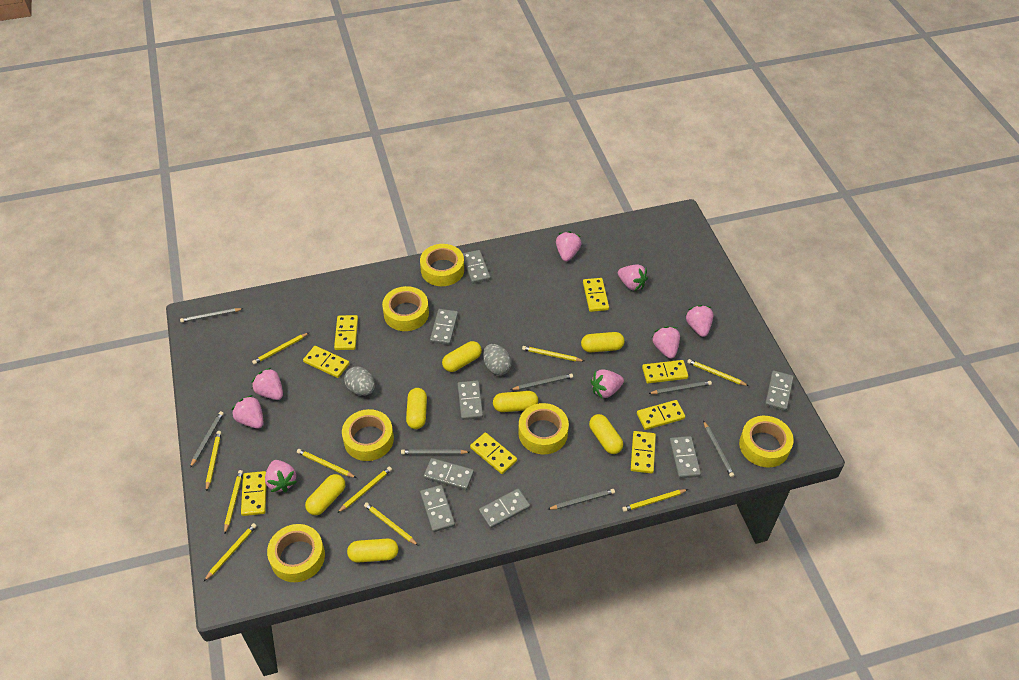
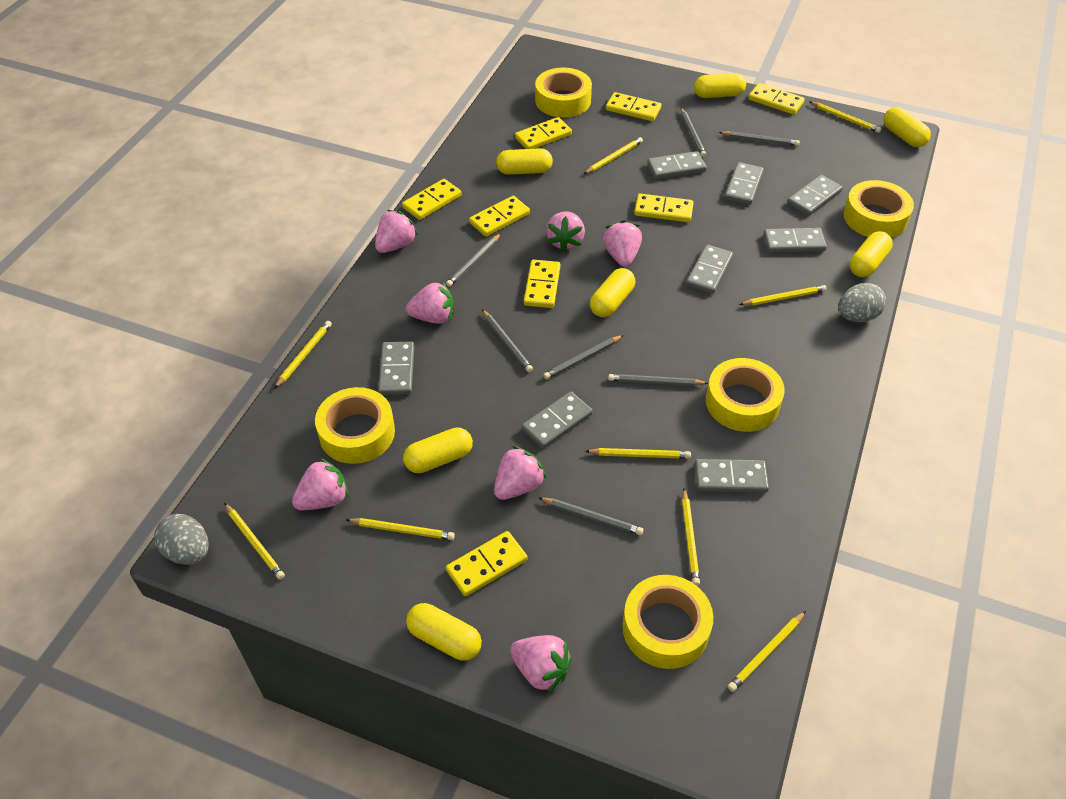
pink strawberry: [232,395,263,429] [251,367,283,400] [265,460,297,492] [556,231,582,261] [591,369,624,398] [618,264,648,291] [652,326,680,359] [685,305,713,337] = 8 -> [292,458,349,510] [375,210,418,253] [406,281,454,324] [494,446,546,500] [510,635,572,694] [546,211,585,252] [603,220,642,267] = 7
yellow pencil: [204,523,257,581] [206,431,221,492] [224,470,243,534] [252,333,309,364] [297,449,356,478] [337,466,392,513] [364,502,418,545] [522,346,584,362] [622,489,688,512] [687,359,749,386] = 10 -> [224,503,285,580] [274,321,332,389] [346,518,455,540] [584,137,643,174] [585,448,691,459] [682,488,700,586] [728,611,806,692] [739,285,827,306] [810,102,881,133] = 9
yellow tape: [267,524,325,582] [342,409,394,461] [382,286,429,331] [420,244,464,286] [518,403,569,454] [739,416,794,467] = 6 -> [315,387,395,464] [535,67,592,118] [622,575,713,669] [706,358,784,432] [843,180,914,238] = 5

